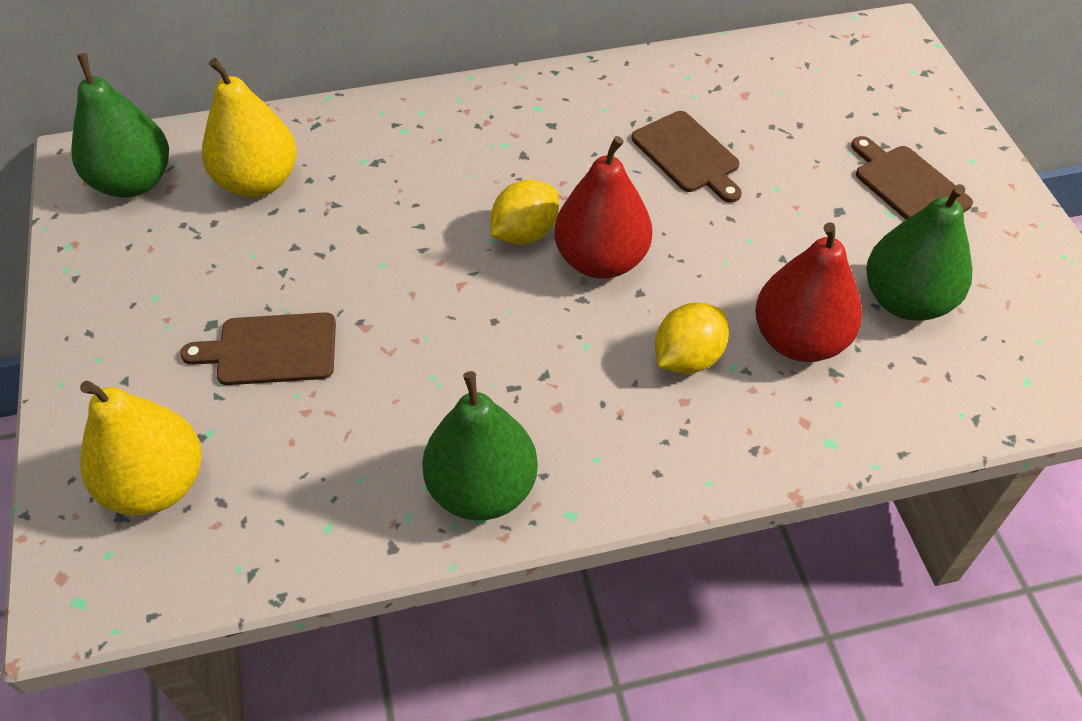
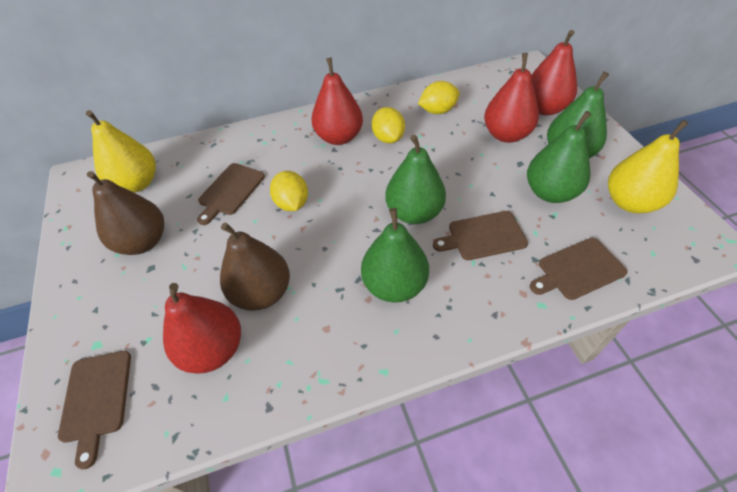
brown cutting board: [181,312,336,385] [632,111,742,203] [851,136,973,220] = 3 -> [58,351,131,469] [197,163,265,225] [433,211,528,260] [530,238,627,300] = 4
brown pear: none = 0 -> [87,171,164,255] [220,223,290,311] = 2
green pear: [71,53,169,198] [422,371,538,520] [866,184,972,321] = 3 -> [361,208,429,303] [385,135,446,224] [527,111,591,203] [547,71,609,158] = 4
red pear: [554,136,652,279] [755,222,862,362] = 2 -> [163,283,241,374] [311,58,363,145] [484,53,539,143] [531,30,577,115] = 4
yellow lemon: [491,180,559,245] [655,303,729,374] = 2 -> [270,171,308,211] [372,107,405,144] [418,81,460,114] = 3

